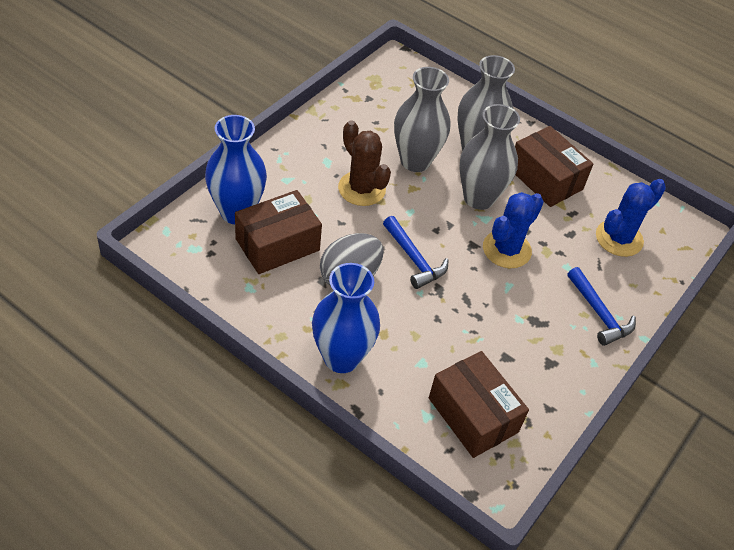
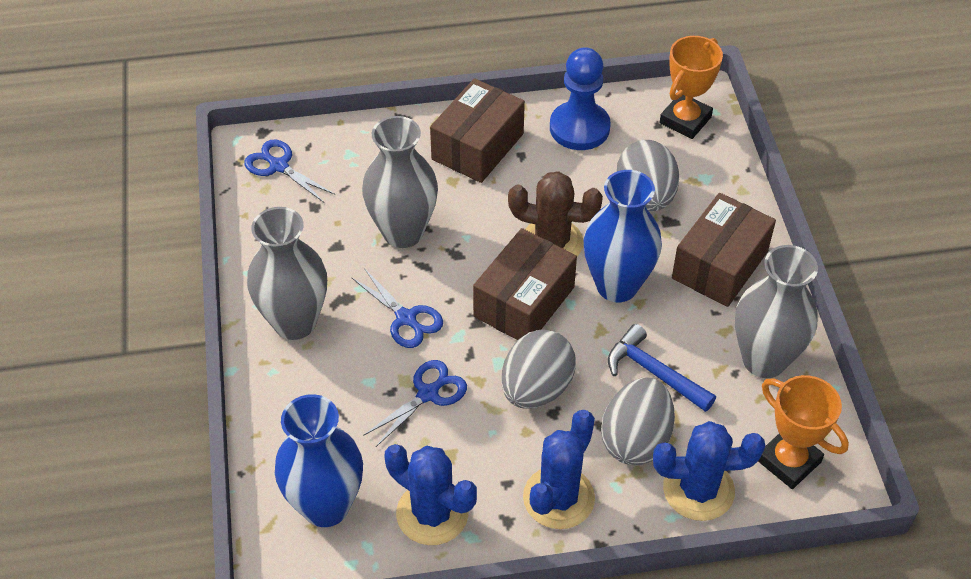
blue cactus: [483,192,544,268] [596,179,666,257] = 2 -> [385,444,477,545] [523,410,595,529] [653,421,765,521] = 3
blue hammer: [383,216,448,289] [567,267,636,346] = 2 -> [608,324,716,412] = 1
blue pawn: none = 0 -> [550,47,611,150] = 1
blue scissors: none = 0 -> [244,140,335,203] [351,268,443,348] [363,360,467,448] = 3
grey egg: [320,233,383,286] = 1 -> [501,329,576,409] [601,377,675,466] [617,140,679,211] = 3
orange trophy: none = 0 -> [660,36,723,139] [758,375,849,489] = 2

